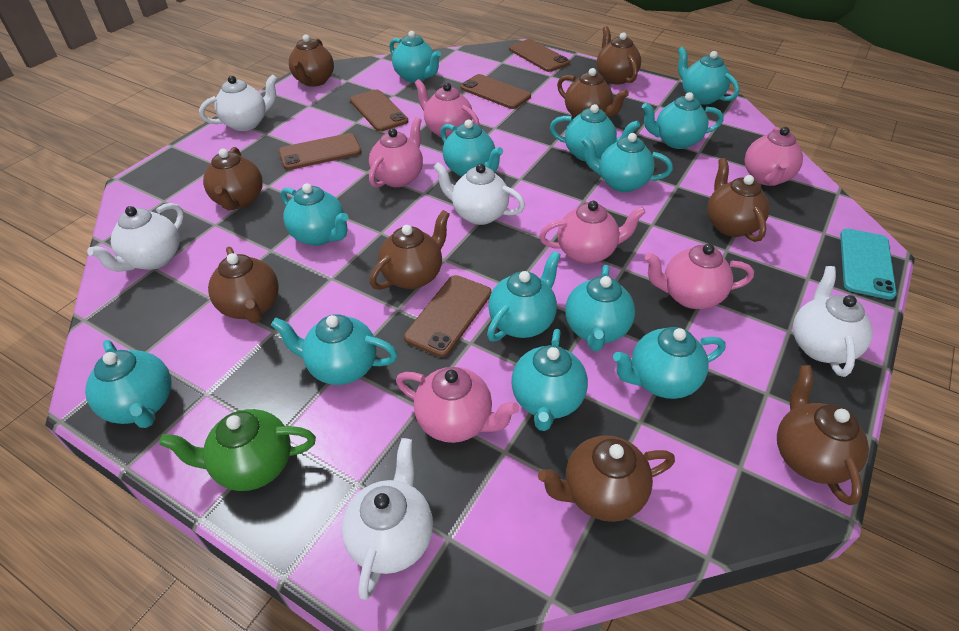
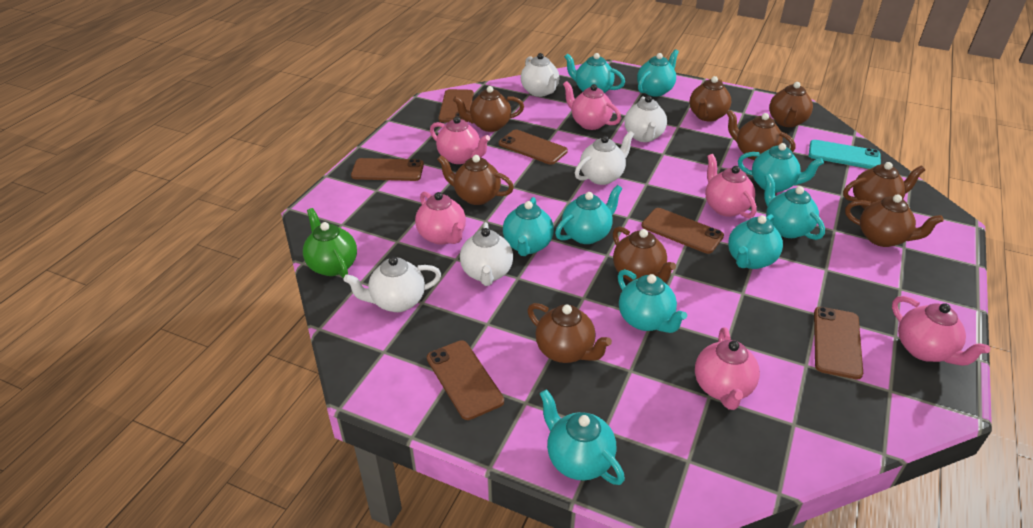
brown phone: [278,133,361,170] [350,90,408,131] [404,275,492,357] [460,74,531,109] [509,39,570,72] = 5 -> [351,158,424,181] [427,340,504,420] [438,89,474,122] [499,130,568,165] [641,208,724,254] [814,307,863,379] = 6
turquoise teapot: [85,340,172,428] [271,314,398,385] [281,183,349,246] [389,31,441,83] [440,119,503,177] [487,251,561,342] [511,329,588,431] [550,104,640,162] [565,265,635,351] [581,133,673,192] [613,327,726,399] [642,92,724,149] [678,46,739,105] = 13 -> [503,197,554,256] [540,389,625,485] [555,185,623,244] [564,53,625,93] [618,269,687,333] [637,49,679,97] [728,214,783,269] [738,143,824,193] [764,174,825,240] = 9

